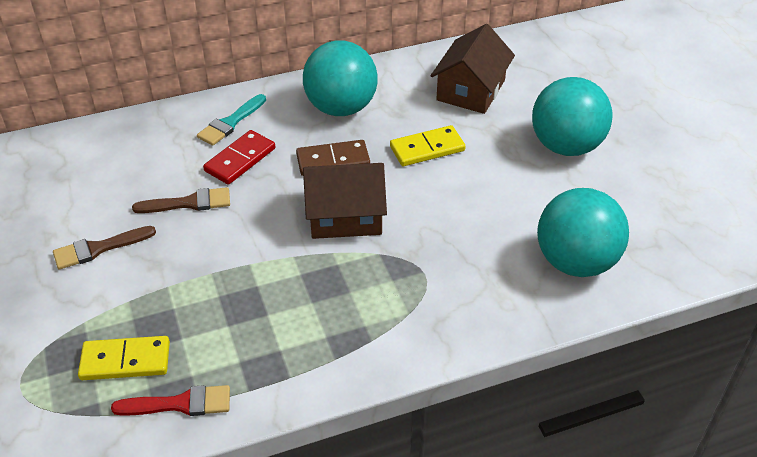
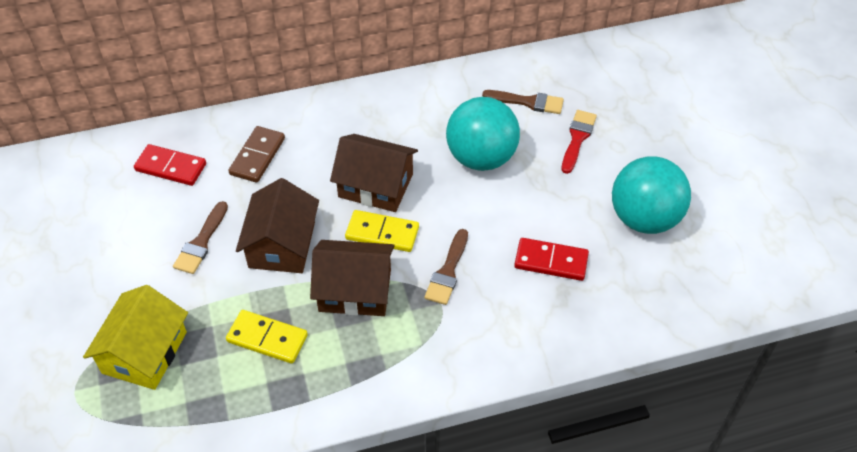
brown brush: [53,226,156,270] [132,187,230,213] = 2 -> [173,201,228,274] [425,229,468,305] [482,90,564,114] = 3
brown house: [303,163,387,239] [431,24,515,114] = 2 -> [236,178,319,273] [310,240,394,316] [330,134,418,212] = 3
red domino: [203,130,275,185] = 1 -> [134,144,206,186] [514,238,589,281] = 2
turquoise ball: [303,40,378,116] [532,77,613,156] [537,188,629,277] = 3 -> [446,97,520,171] [612,156,691,234] = 2
turquoise brush: [197,94,266,146] = 1 -> none = 0
yellow house: none = 0 -> [83,285,188,390] = 1

